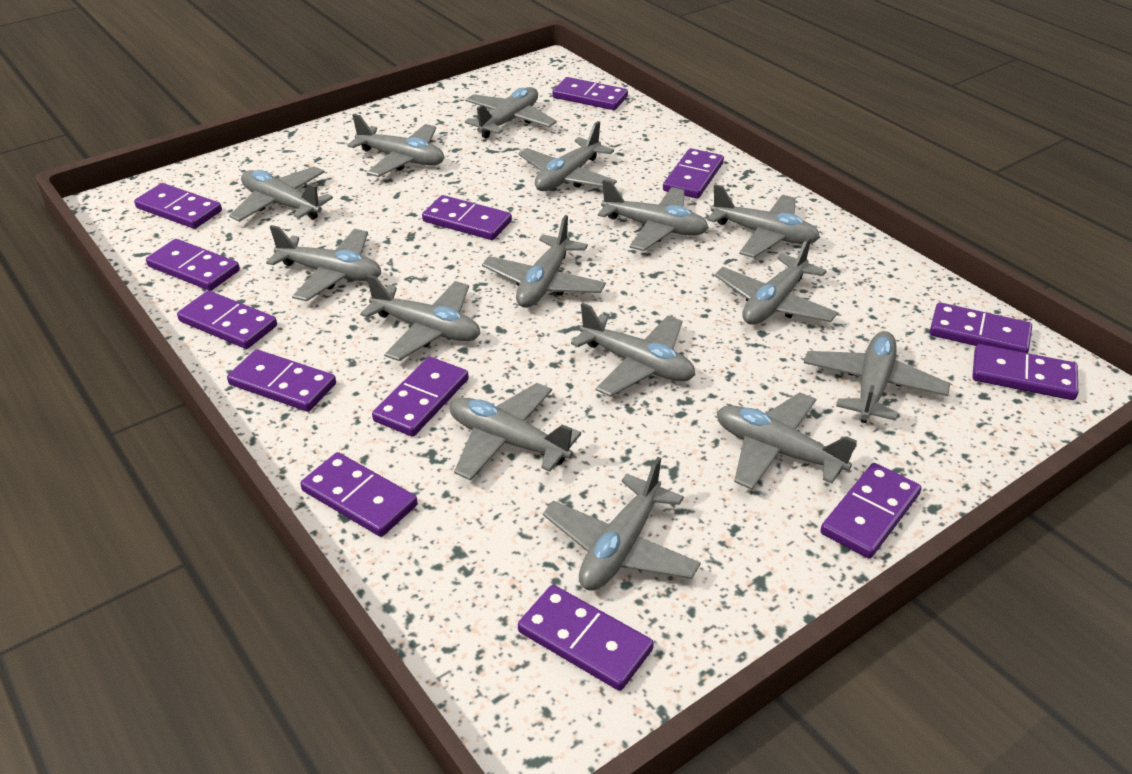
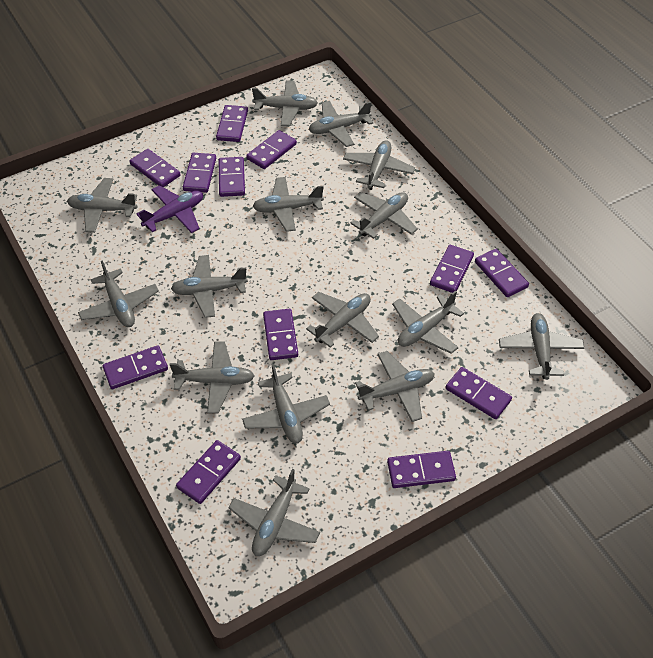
purple domino: [134,183,222,229] [146,239,240,291] [177,291,277,349] [227,349,336,412] [300,452,418,537] [372,357,469,437] [422,195,512,240] [518,585,654,691] [552,77,628,110] [663,148,724,198] [820,463,921,559] [930,302,1032,353] [972,344,1078,400] = 13 -> [103,346,168,389] [129,149,180,187] [176,440,241,504] [183,153,216,193] [216,105,248,142] [219,157,245,197] [246,130,297,169] [263,309,298,360] [387,451,456,488] [430,245,474,293] [445,367,512,419] [475,249,529,297] = 12
purple plane: none = 0 -> [137,185,203,233] = 1

